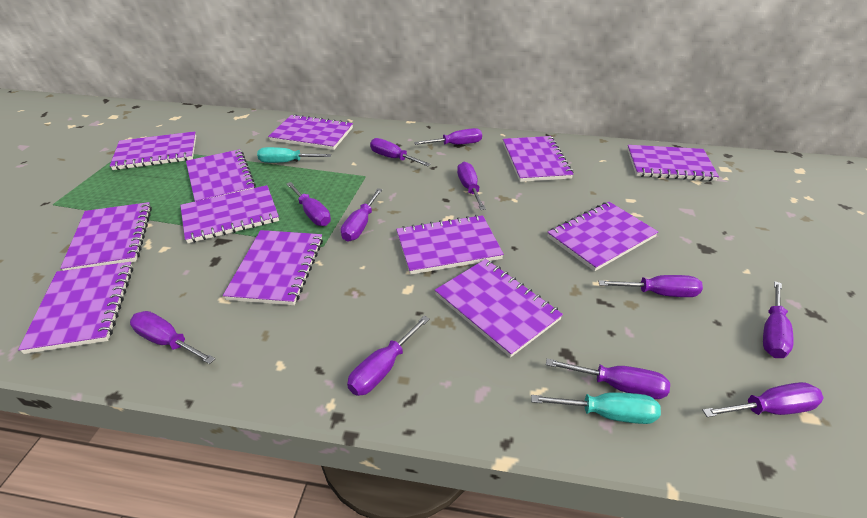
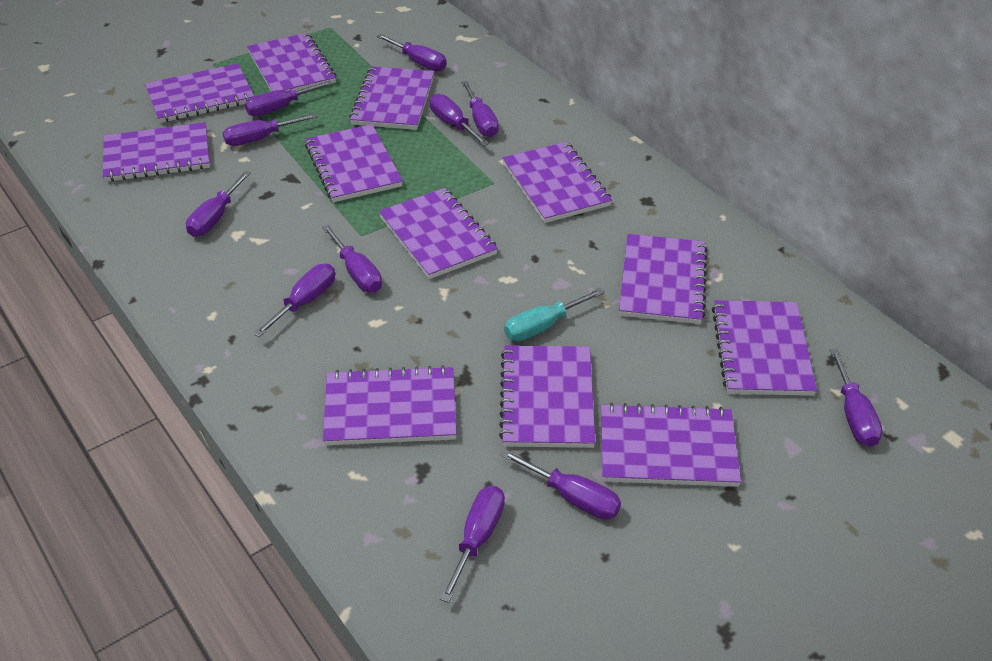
turquoise screwdriver: [257,147,331,163] [531,392,661,424] = 2 -> [504,288,605,341] = 1

